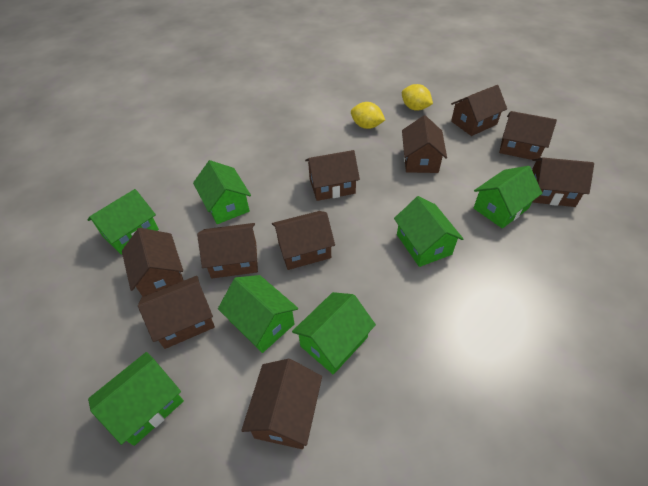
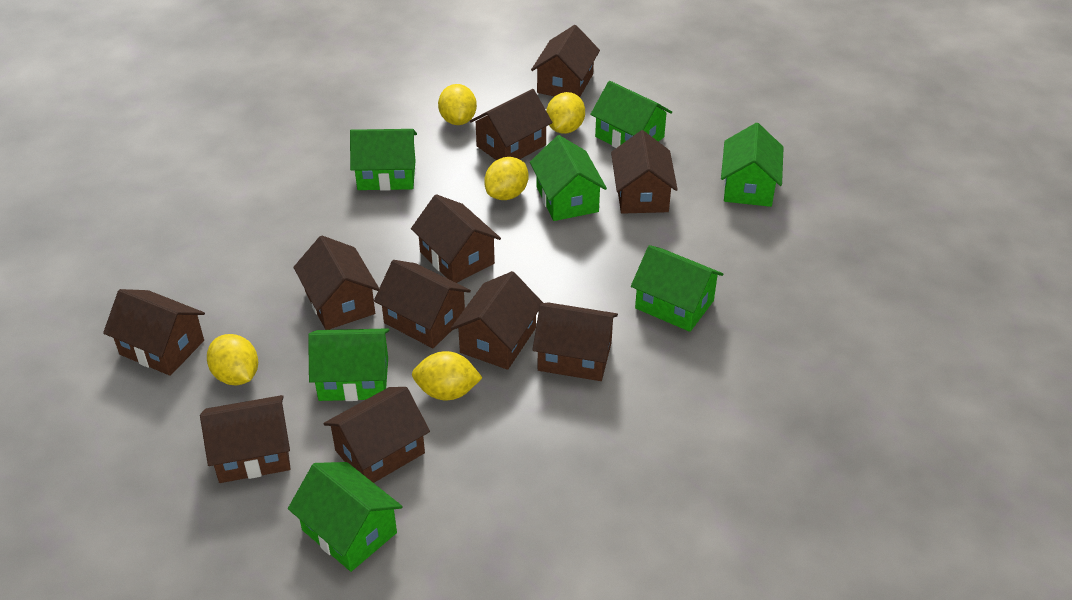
brown house: [122,228,184,297] [138,276,215,349] [197,223,258,278] [241,359,322,449] [272,211,335,270] [305,150,360,201] [402,115,447,173] [451,85,507,136] [499,111,557,160] [532,158,594,207] = 10 -> [103,289,205,376] [200,395,290,483] [293,236,379,330] [323,387,430,483] [374,260,471,348] [411,194,501,283] [451,271,543,370] [470,89,552,160] [531,25,600,97] [532,302,618,381] [611,130,678,214] = 11
yellow lemon: [351,102,385,129] [402,84,433,111] = 2 -> [207,334,258,385] [412,351,483,400] [438,84,477,125] [484,157,528,200] [546,92,585,134] = 5

